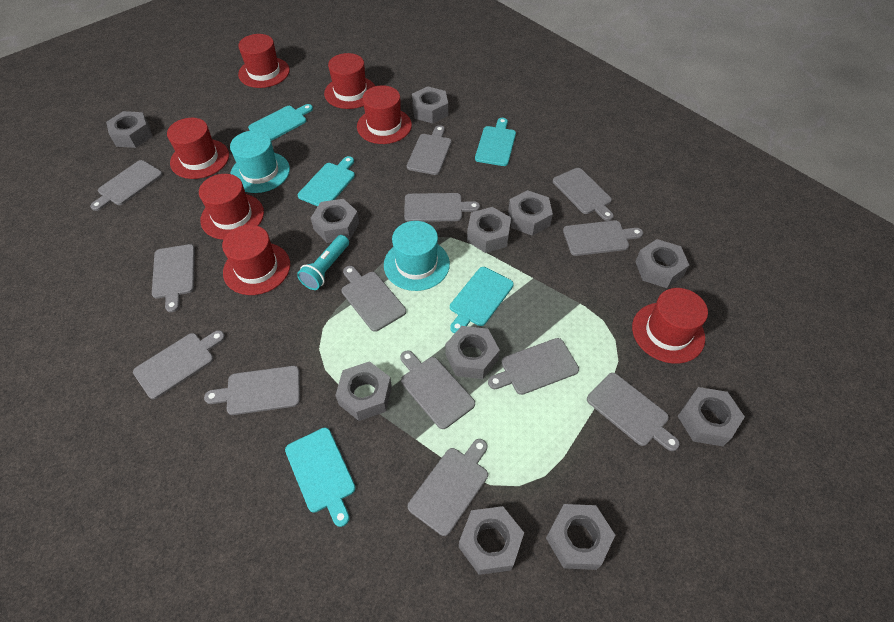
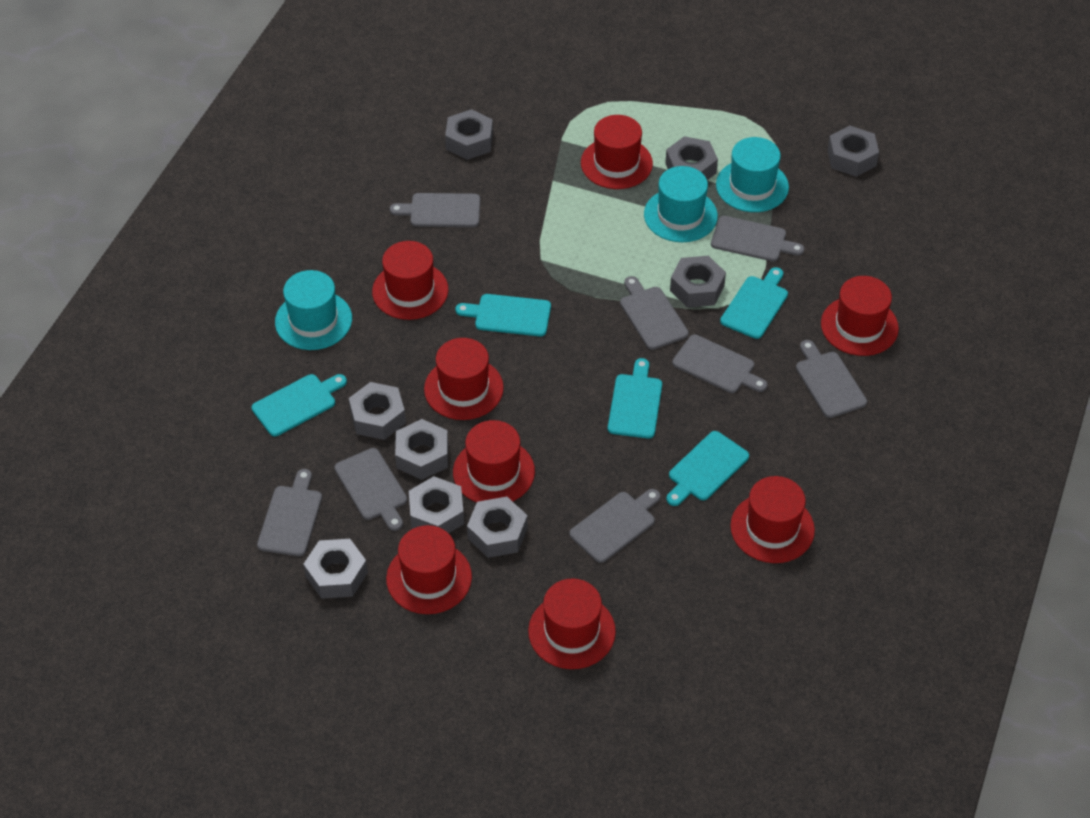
grey cutting board: [90,160,163,211] [133,330,225,399] [152,244,195,312] [204,366,300,415] [341,266,406,332] [400,351,475,429] [404,193,480,222] [407,125,452,175] [408,439,488,536] [488,338,579,395] [553,168,614,221] [563,220,643,256] [587,373,680,451] = 13 -> [257,469,322,556] [334,448,407,531] [390,193,480,227] [569,489,661,563] [620,276,689,350] [672,334,767,393] [711,216,804,262] [796,340,867,418] = 8
grey nut: [106,111,152,148] [311,199,359,243] [335,361,392,421] [412,86,448,123] [445,326,500,379] [459,506,524,575] [467,207,511,253] [508,190,553,236] [546,504,615,570] [635,239,689,288] [678,387,745,446] = 11 -> [303,539,368,599] [349,382,406,440] [395,419,448,480] [409,476,464,533] [445,109,493,160] [467,497,528,558] [665,136,718,180] [670,256,726,308] [828,126,879,177] = 9
red hat: [167,118,229,179] [199,174,264,240] [222,225,290,295] [238,34,290,88] [324,53,375,109] [357,85,412,144] [632,288,708,364] = 7 -> [372,241,448,320] [386,525,472,614] [424,338,504,420] [453,420,535,503] [528,578,616,669] [581,115,653,189] [730,476,815,563] [821,276,899,356] = 8
turquoise flashlight: [297,235,349,290] = 1 -> none = 0
turquoise hat: [230,130,290,193] [384,221,450,291] = 2 -> [275,270,352,350] [644,166,718,242] [716,137,789,212] = 3

